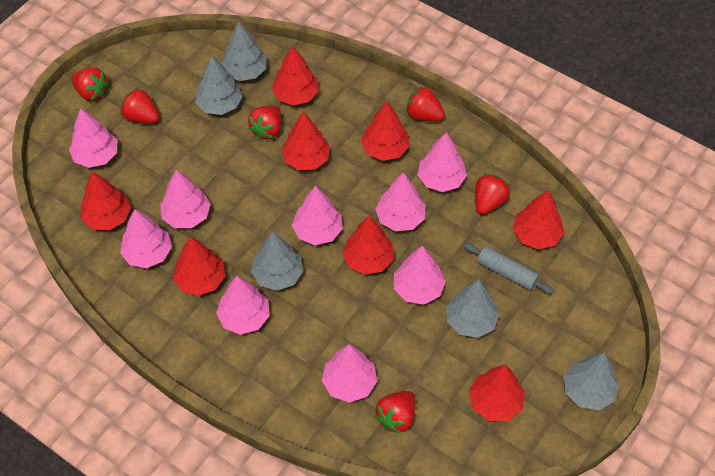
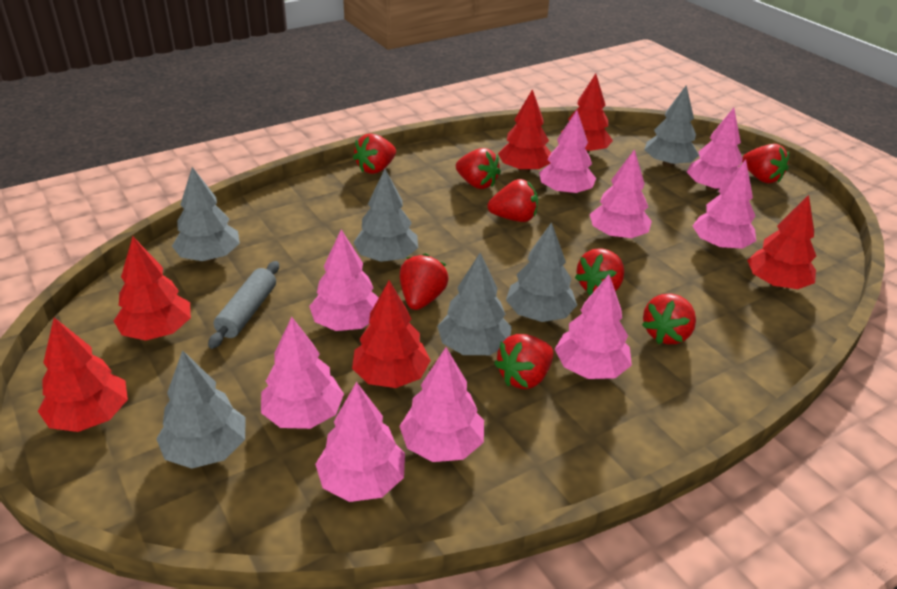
grey tree: [195,56,242,115] [221,22,266,81] [251,232,303,291] [446,279,500,338] [564,352,619,410] = 5 -> [156,350,246,469] [172,167,240,261] [353,169,418,262] [437,253,512,355] [506,222,577,322] [644,86,699,167] = 6
red strawberry: [71,67,109,101] [120,88,159,123] [248,106,281,140] [375,391,415,434] [406,86,445,121] [475,174,510,215] = 6 -> [353,133,396,174] [400,253,449,310] [456,148,501,189] [488,179,538,222] [494,334,554,389] [575,248,624,296] [642,293,696,344] [742,144,789,184] = 8
red tree: [81,172,131,230] [173,237,225,296] [272,46,319,106] [281,111,330,170] [342,216,394,275] [361,101,409,161] [469,365,525,421] [513,190,564,250] = 8 -> [38,318,128,432] [114,236,191,341] [352,280,431,388] [498,89,551,173] [561,74,613,153] [747,195,816,289] = 6

